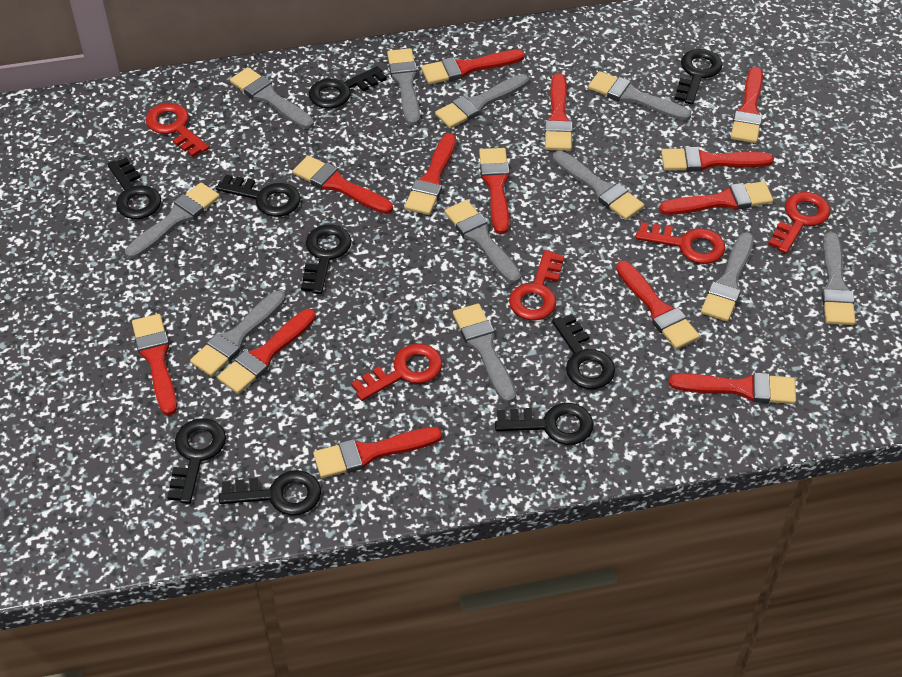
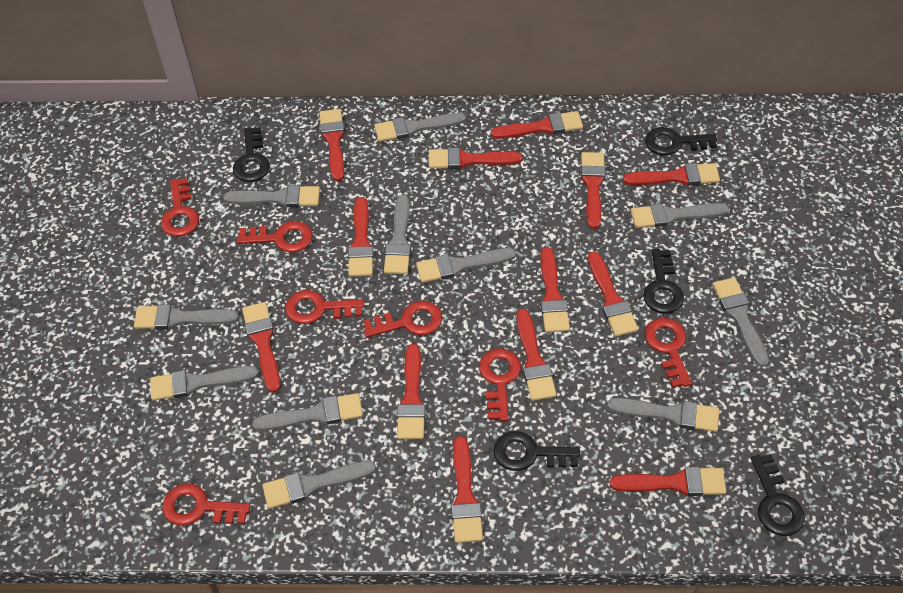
black key: [107,157,161,219] [167,418,226,504] [216,174,301,217] [219,470,321,516] [301,224,352,294] [309,66,387,109] [495,403,594,445] [552,314,615,389] [675,49,723,105] = 9 -> [233,127,270,182] [493,431,580,471] [643,249,684,314] [645,127,717,155] [751,454,805,536] = 5
red key: [146,103,209,157] [351,344,443,401] [509,250,564,320] [636,222,725,264] [768,192,830,254] = 5 -> [161,178,199,237] [162,484,251,526] [237,221,313,253] [285,290,364,324] [363,301,442,338] [479,348,521,421] [645,318,692,388] = 7

